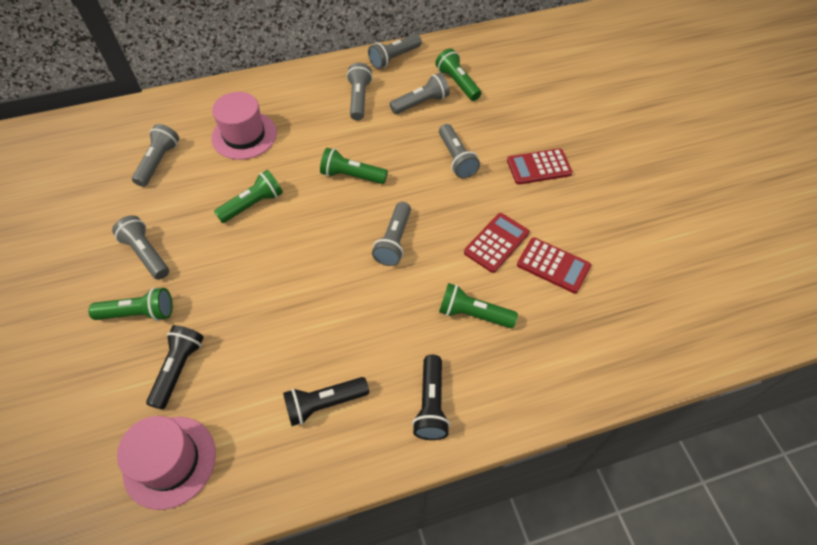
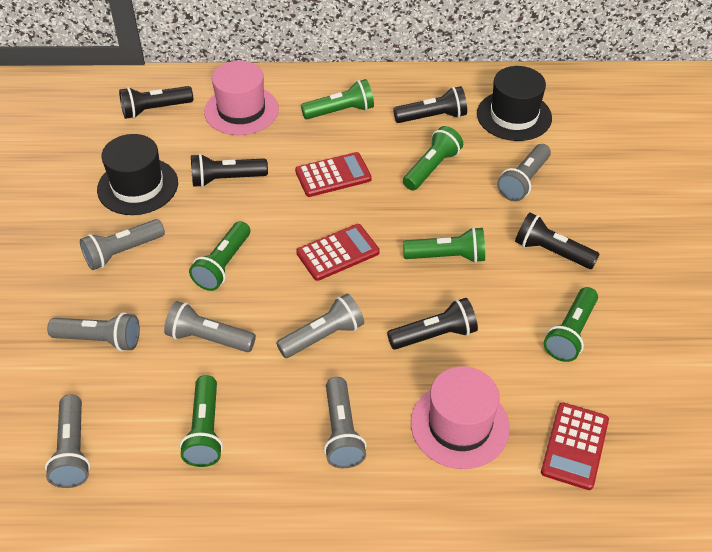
black flashlight: [146,325,204,410] [283,377,369,426] [412,355,450,440] = 3 -> [119,86,193,119] [191,154,268,187] [387,298,478,350] [393,86,467,123] [515,212,600,269] = 5
black hat: none = 0 -> [97,134,178,215] [477,66,552,141] = 2
green flashlight: [88,287,173,321] [214,170,283,223] [320,148,388,184] [435,49,481,101] [439,283,518,328] = 5 -> [180,375,223,467] [189,221,250,291] [301,79,374,119] [403,126,463,191] [403,227,485,263] [544,287,598,362] = 6

